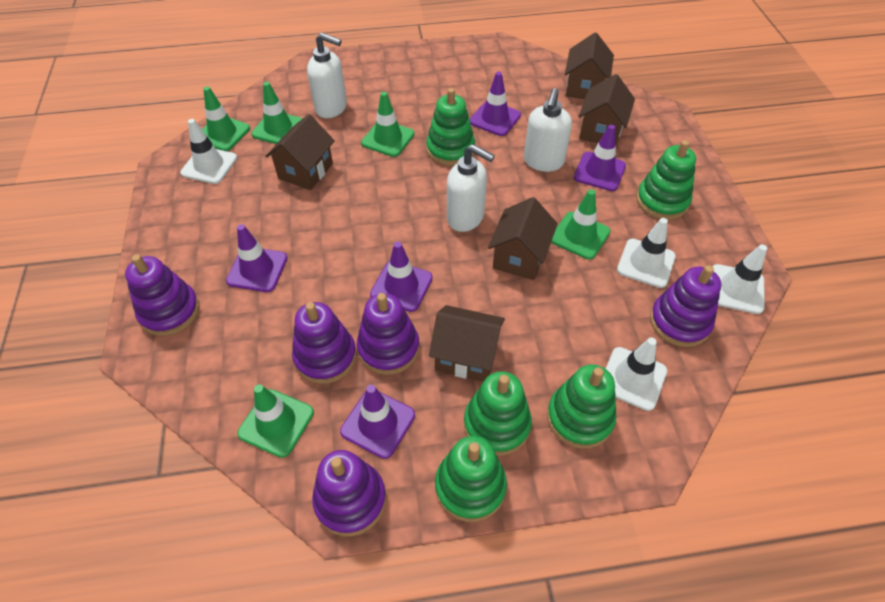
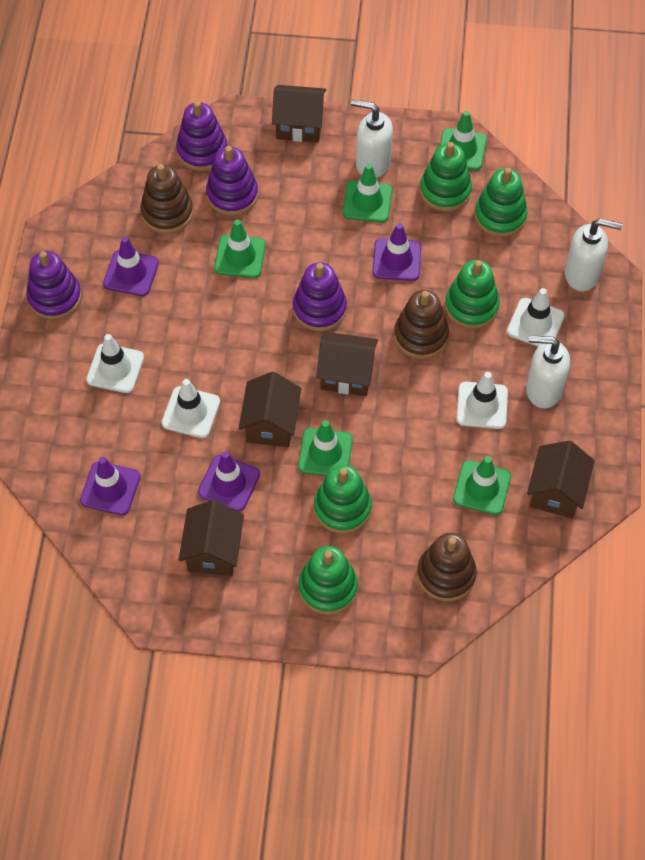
brown stacking toy: none = 0 -> [140,164,193,234] [394,290,449,359] [417,533,477,601] = 3
purple stacking toy: [125,254,199,336] [292,302,356,384] [312,450,386,536] [357,293,419,375] [650,265,721,347] = 5 -> [26,251,82,320] [176,101,227,171] [206,146,258,216] [293,262,347,332] = 4
purple traffic cone: [226,224,288,292] [340,385,415,459] [370,242,433,312] [470,72,521,136] [574,125,626,191] = 5 -> [80,457,140,515] [103,237,159,296] [198,451,260,512] [372,223,421,281] = 4

